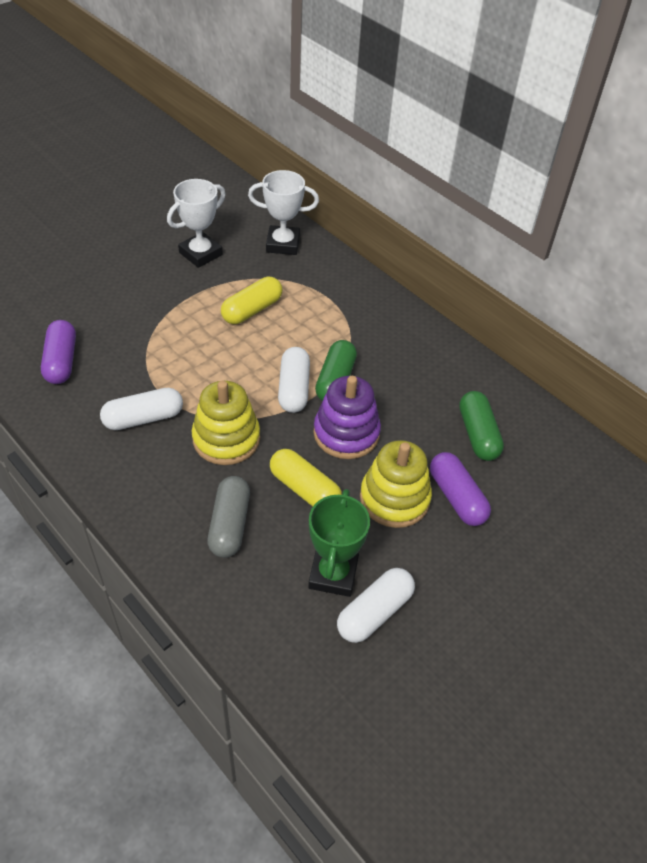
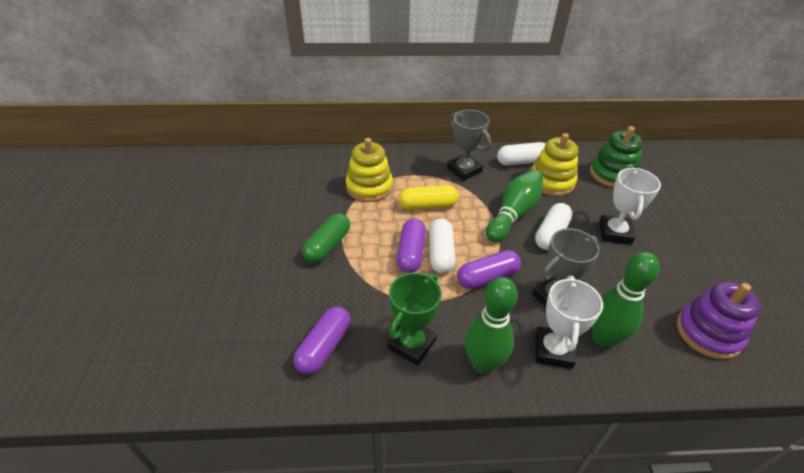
green bowling pin: none = 0 -> [465,277,518,374] [486,169,543,242] [592,252,660,348] = 3
green capsule: [315,340,357,401] [459,391,504,461] = 2 -> [302,213,350,263] = 1
green stacking toy: none = 0 -> [590,126,643,188] = 1
grey capsule: [207,476,250,558] = 1 -> none = 0
grey trophy: none = 0 -> [447,110,491,181] [532,228,600,307] = 2
purple capsule: [41,320,76,384] [430,452,491,526] = 2 -> [293,306,351,375] [397,218,426,273] [457,250,521,289] = 3
yellow capsule: [221,277,282,324] [270,449,342,506] = 2 -> [399,185,459,210] = 1

